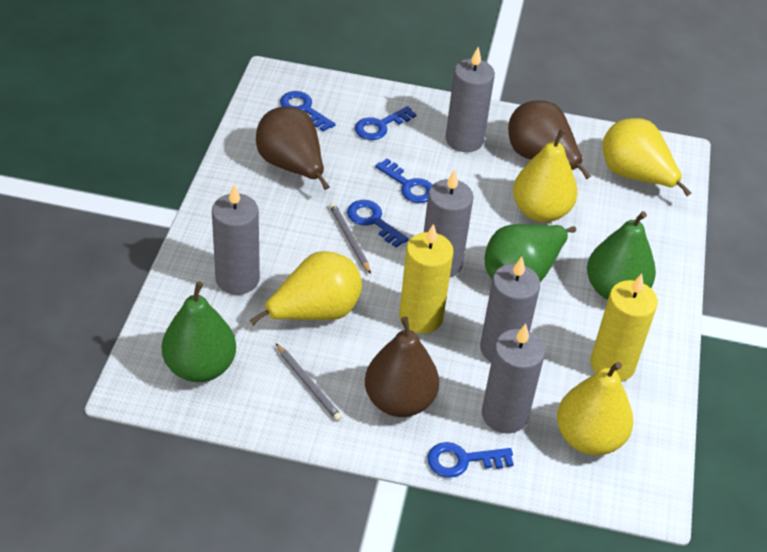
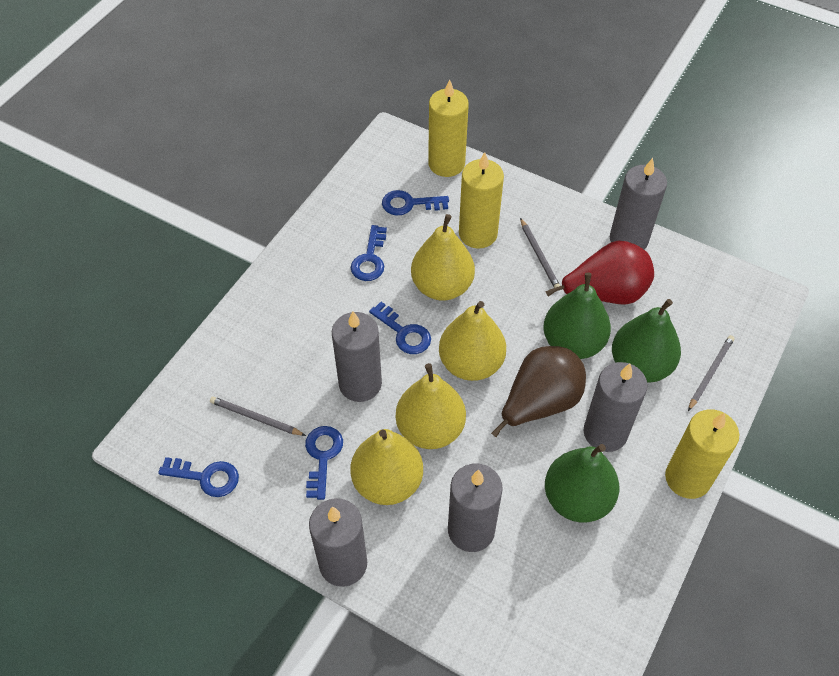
brown pear: [256,107,330,190] [365,317,439,417] [508,100,591,180] = 3 -> [491,346,586,438] = 1
grey pencil: [276,343,342,421] [329,203,371,274] = 2 -> [210,396,306,436] [520,218,560,288] [688,335,734,411] = 3
red pear: none = 0 -> [545,240,654,305] = 1
yellow candle: [399,224,454,334] [590,274,658,382] = 2 -> [428,79,469,177] [459,152,504,248] [665,409,739,499] = 3

